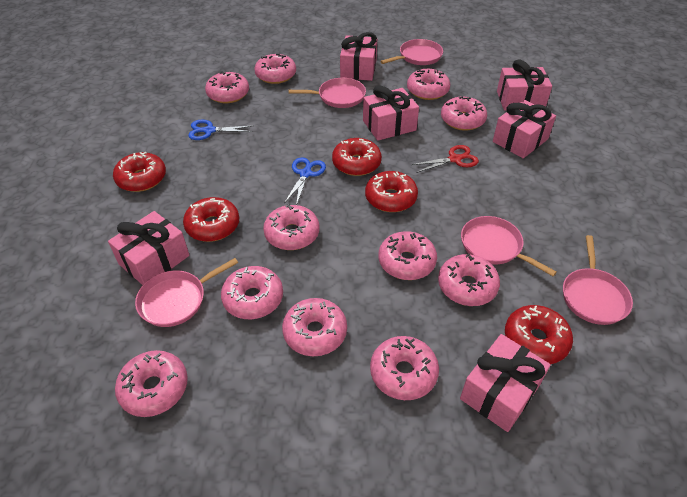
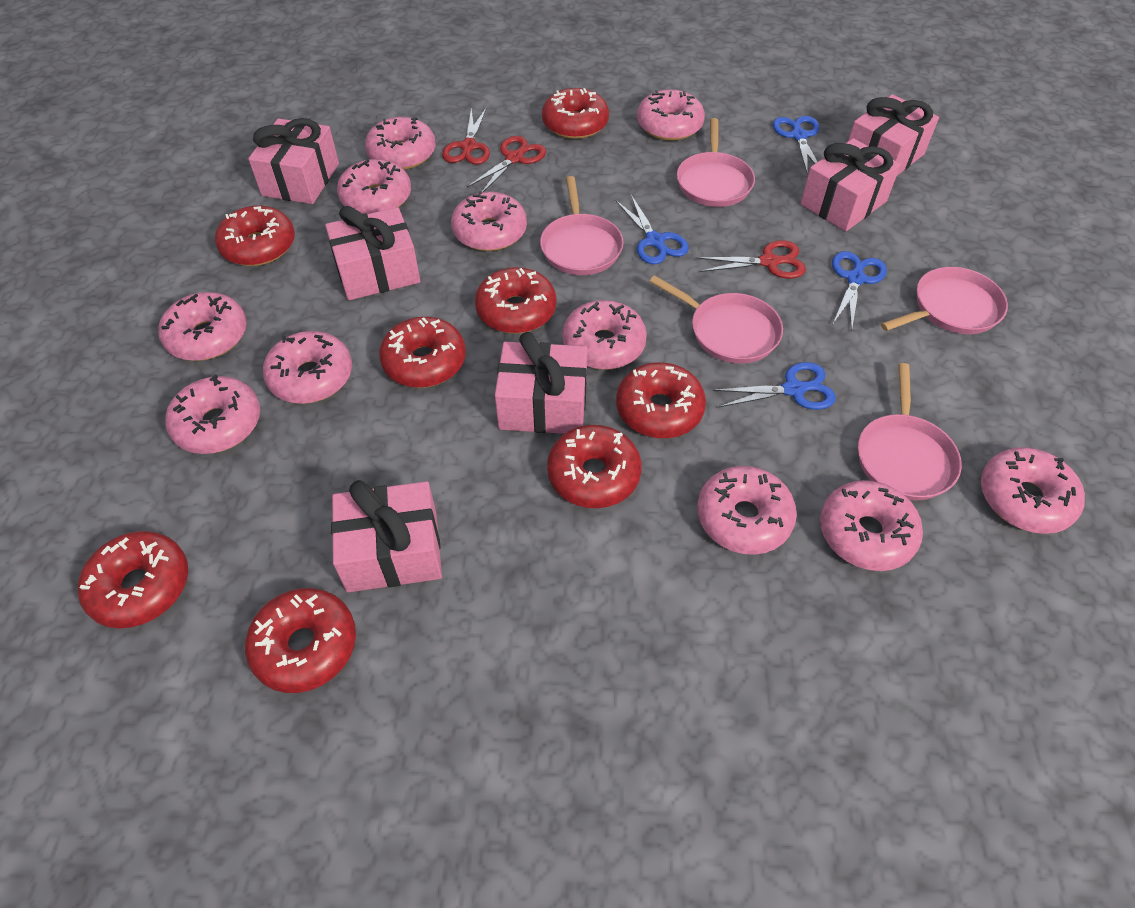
blue scissors: [188,119,252,140] [285,157,326,205] = 2 -> [616,195,689,264] [712,362,836,410] [773,116,819,174] [832,251,887,331] = 4
red donut: [113,152,166,192] [183,197,239,242] [332,138,382,176] [365,171,418,212] [505,305,573,364] = 5 -> [78,531,188,629] [215,205,295,266] [245,588,356,693] [379,317,466,388] [475,267,557,334] [542,88,609,139] [547,425,642,508] [616,362,706,438] = 8
red scissors: [411,145,479,173] = 1 -> [442,107,490,165] [467,136,546,192] [697,240,806,279] = 3

